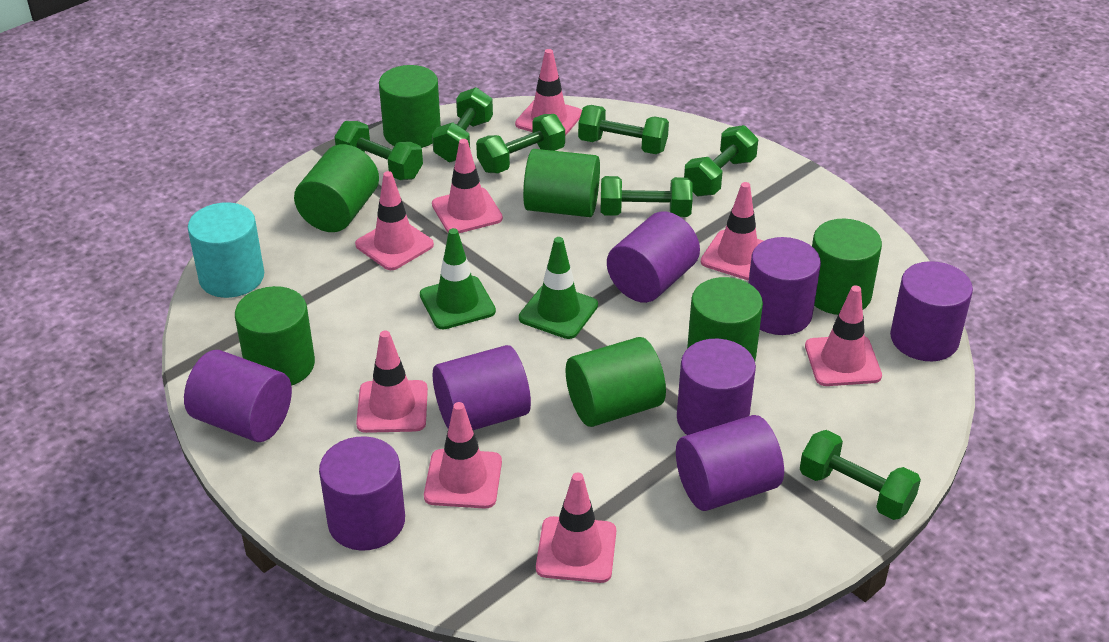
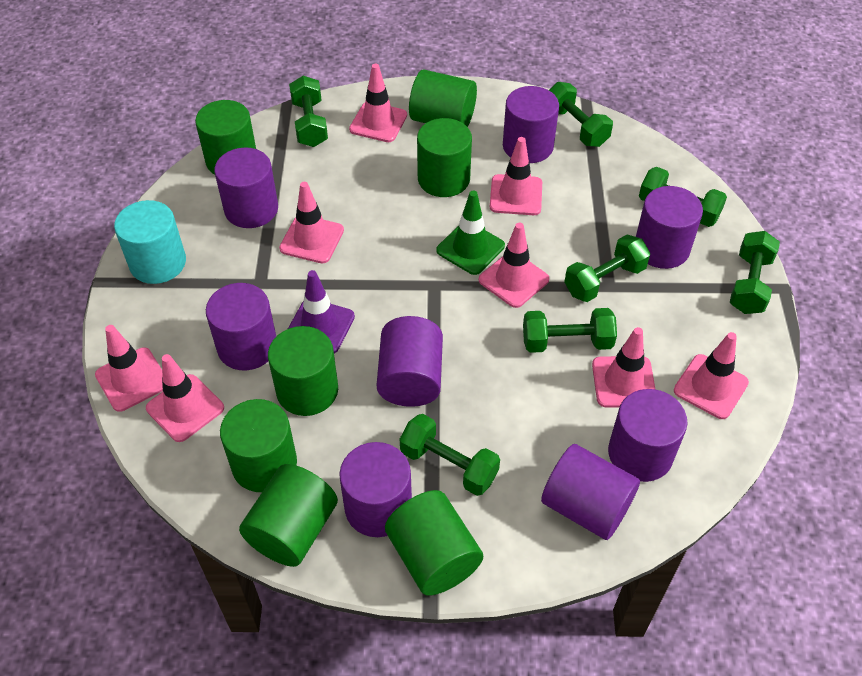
green traffic cone: [420,228,496,329] [519,237,598,339] = 2 -> [436,191,505,275] = 1
purple traffic cone: none = 0 -> [288,270,355,353] = 1

